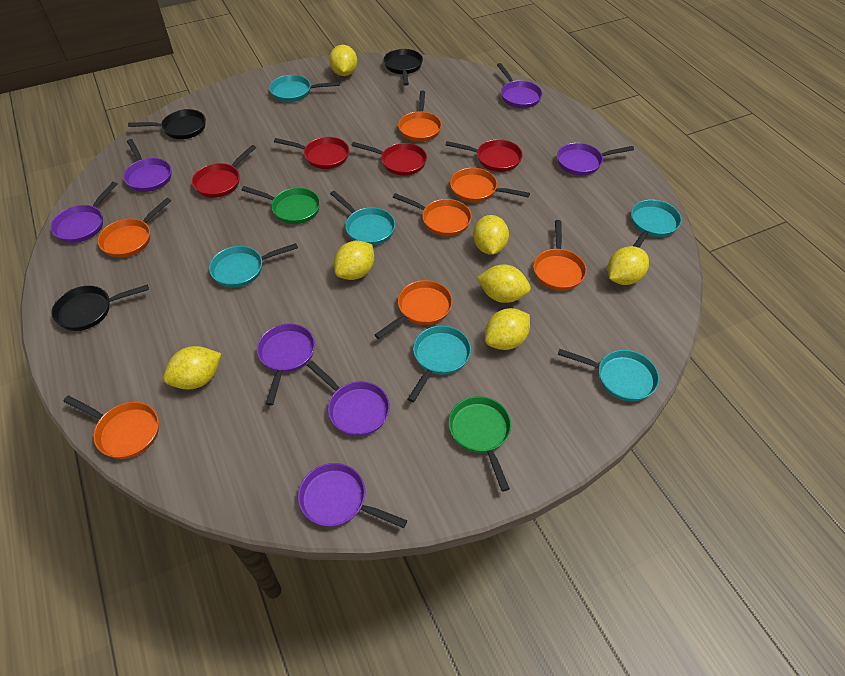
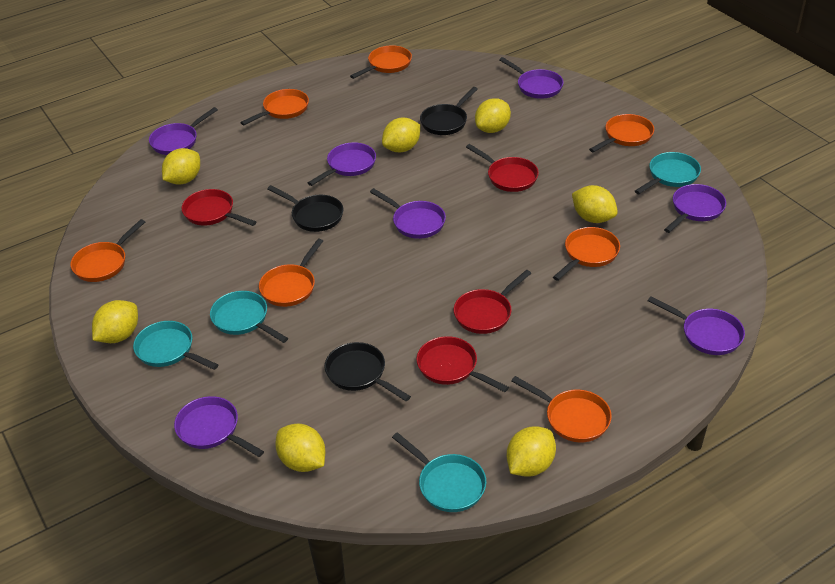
green pan: [242,186,320,224] [449,396,511,492] = 2 -> none = 0
turquoise pan: [209,243,298,288] [269,75,340,102] [330,191,395,245] [408,326,471,402] [558,349,659,402] [631,200,682,248] = 6 -> [133,321,218,370] [210,291,288,343] [392,432,487,512] [635,152,701,194] = 4

